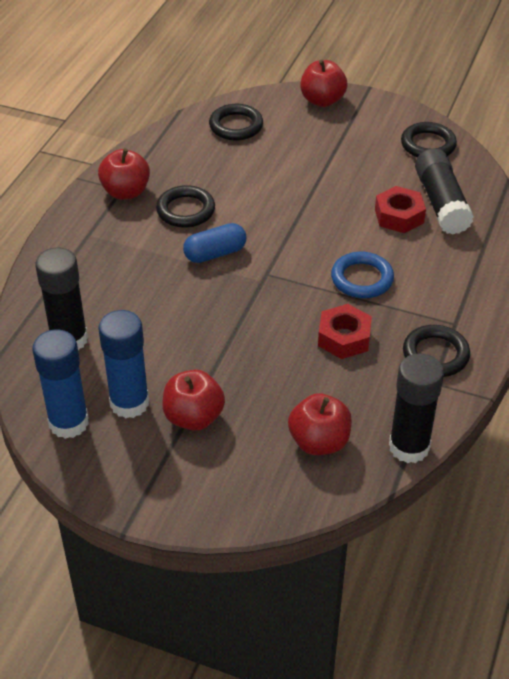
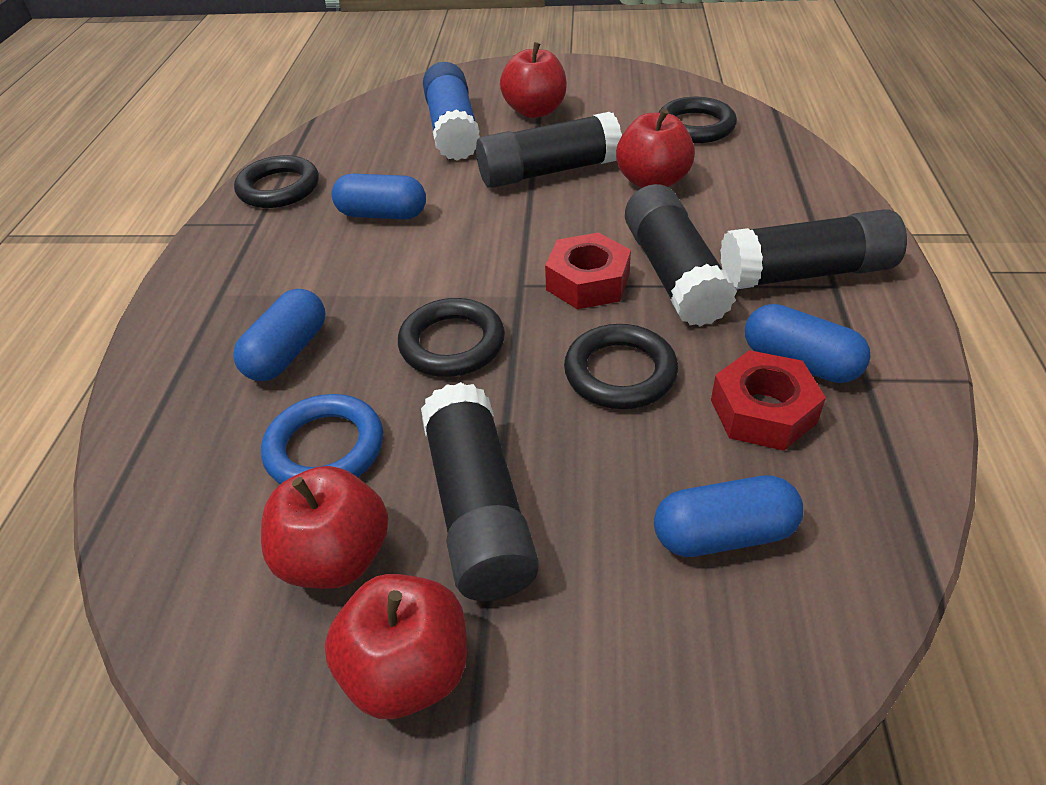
black glue stick: [35,247,88,350] [389,353,444,463] [415,148,474,235] = 3 -> [421,382,539,601] [476,112,622,188] [625,184,737,326] [720,209,907,289] = 4
blue capsule: [183,223,247,263] = 1 -> [233,289,325,381] [332,174,426,219] [654,475,803,557] [745,304,871,383] = 4
blue glue stick: [32,329,89,439] [98,310,149,418] = 2 -> [423,62,480,161] = 1

